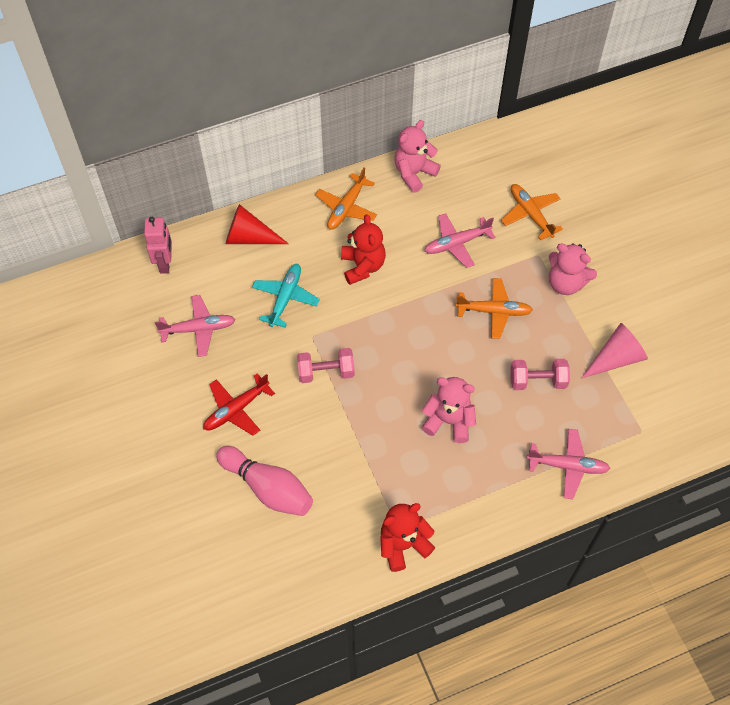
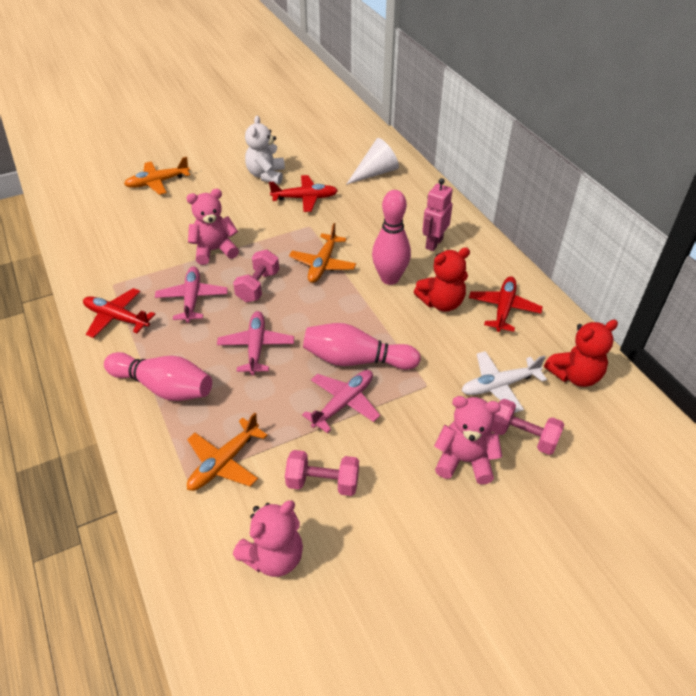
pink bowling pin: [216,446,313,516] = 1 -> [104,352,212,401] [303,323,421,370] [372,190,411,285] = 3
pink cone: [582,323,648,378] = 1 -> none = 0
pink dumbbell: [297,348,355,383] [510,359,570,390] = 2 -> [233,250,279,302] [285,450,359,496] [490,399,564,455] = 3
red cone: [226,204,289,244] = 1 -> none = 0
red plane: [203,373,275,436] = 1 -> [83,288,155,338] [269,175,338,212] [469,276,543,332] = 3
turquoise plane: [252,264,320,328] = 1 -> none = 0
white cone: none = 0 -> [346,138,399,185] = 1
white plane: none = 0 -> [462,351,547,413] = 1
white teddy bear: none = 0 -> [245,116,285,184] = 1

